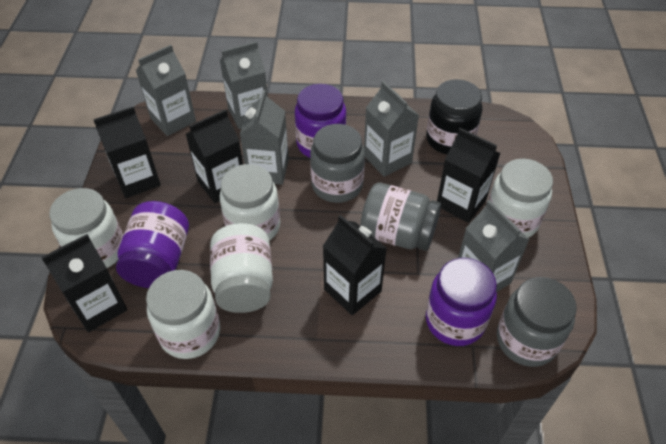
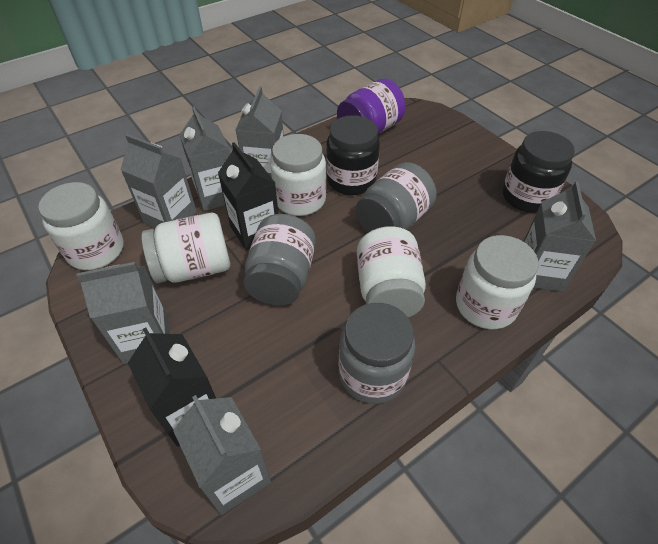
black carton: [41,234,127,332] [93,107,161,198] [186,109,243,203] [323,215,387,315] [437,128,501,223] = 5 -> [128,327,216,447] [218,142,279,251] = 2
black jar: [426,79,482,154] = 1 -> [326,115,380,195] [502,131,575,213] = 2
grey carton: [136,45,196,136] [220,41,268,129] [240,90,289,185] [364,81,419,177] [458,200,529,292] = 5 -> [76,262,169,364] [121,134,197,228] [173,395,271,515] [179,107,230,211] [236,86,284,177] [523,181,596,292] = 6
purple jar: [116,201,189,288] [295,84,346,158] [426,258,497,346] = 3 -> [337,79,406,134] = 1

